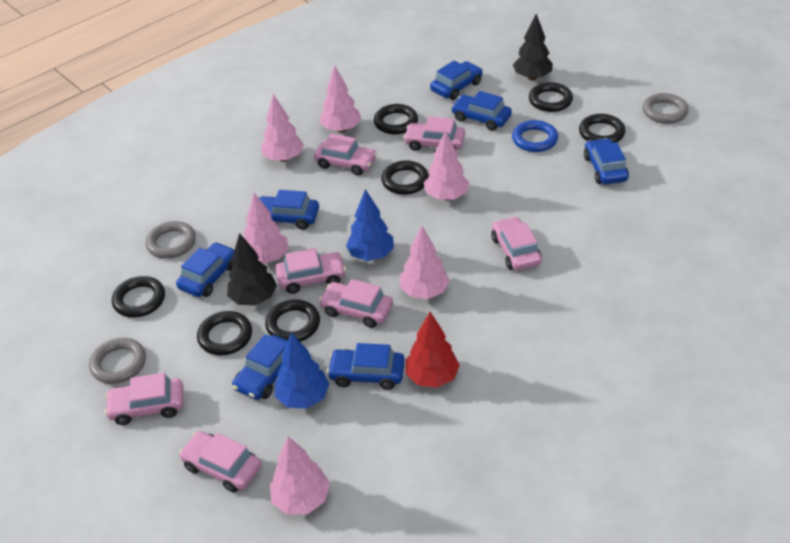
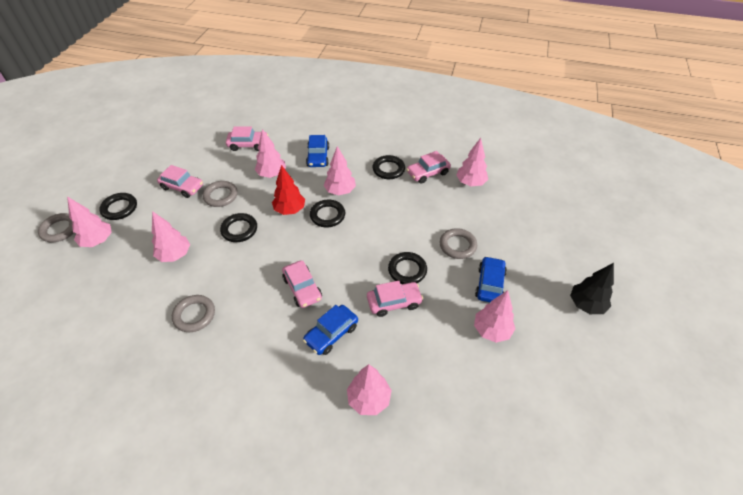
black ring: [112,276,165,318] [197,311,252,355] [265,299,320,342] [374,104,418,134] [381,160,429,195] [529,82,573,112] [579,114,626,143] = 7 -> [99,193,137,220] [220,213,257,242] [310,200,345,227] [373,155,405,179] [388,252,427,284] = 5
black tree: [227,233,277,305] [513,14,553,80] = 2 -> [570,263,614,314] = 1
blue car: [176,242,235,297] [232,334,288,400] [259,190,319,230] [327,343,405,390] [430,61,483,100] [451,91,512,131] [584,138,629,185] = 7 -> [303,305,358,355] [306,135,329,167] [475,256,507,303] = 3
blue ring: [512,120,558,152] = 1 -> none = 0
blue tree: [275,333,330,409] [346,189,394,261] = 2 -> none = 0
grey ring: [89,338,146,384] [146,221,196,259] [643,93,689,124] = 3 -> [38,213,74,242] [172,295,215,332] [202,181,238,207] [440,228,477,259] = 4
pink car: [104,373,183,425] [179,431,262,493] [275,248,346,294] [314,134,377,176] [319,279,393,328] [403,117,465,151] [491,216,542,271] = 7 -> [157,165,203,198] [226,126,268,151] [282,260,322,308] [367,281,423,317] [407,151,451,184] = 5
pink tree: [244,193,288,264] [261,94,304,162] [270,437,330,515] [319,65,361,133] [400,226,450,299] [424,130,469,200] = 6 -> [67,197,112,247] [152,211,190,262] [255,129,286,178] [324,146,356,195] [347,364,392,415] [456,138,488,187] [474,290,515,343] = 7

